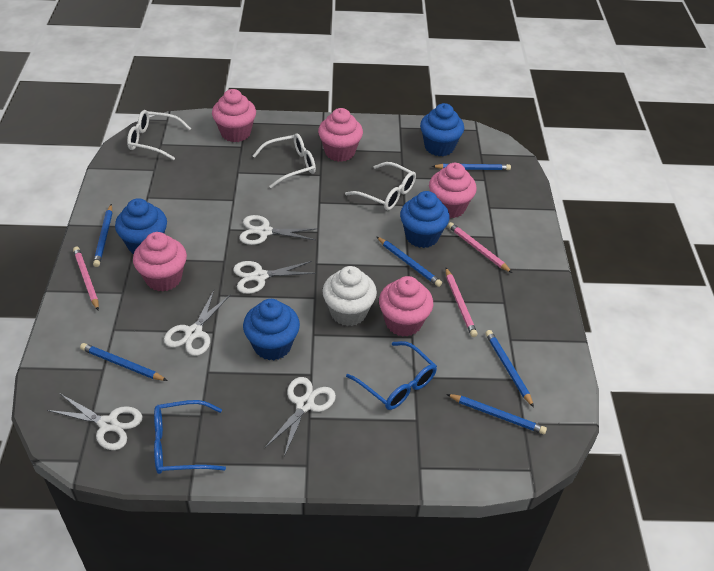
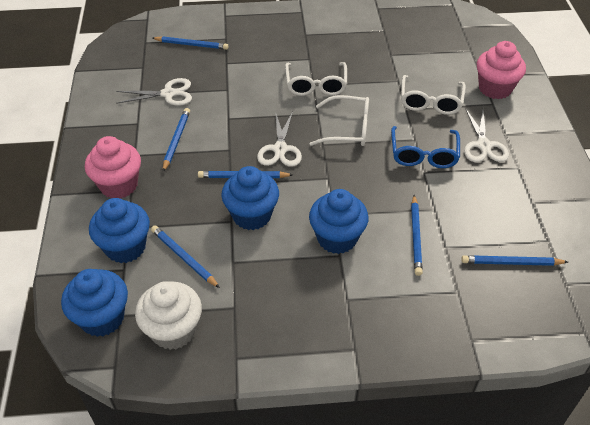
blue glasses: [154,400,226,474] [346,341,437,410] = 2 -> [391,126,460,168] = 1
pink cupcake: [133,232,187,292] [212,89,256,142] [318,108,363,162] [379,276,433,337] [429,163,477,218] = 5 -> [85,136,141,199] [477,41,526,99] = 2
pink pencil: [73,247,99,310] [445,267,478,337] [448,222,512,273] = 3 -> none = 0
white scissors: [47,394,142,450] [164,290,231,356] [233,261,316,294] [239,215,318,245] [265,377,336,457] = 5 -> [116,78,192,106] [257,112,302,167] [464,108,509,162] = 3

